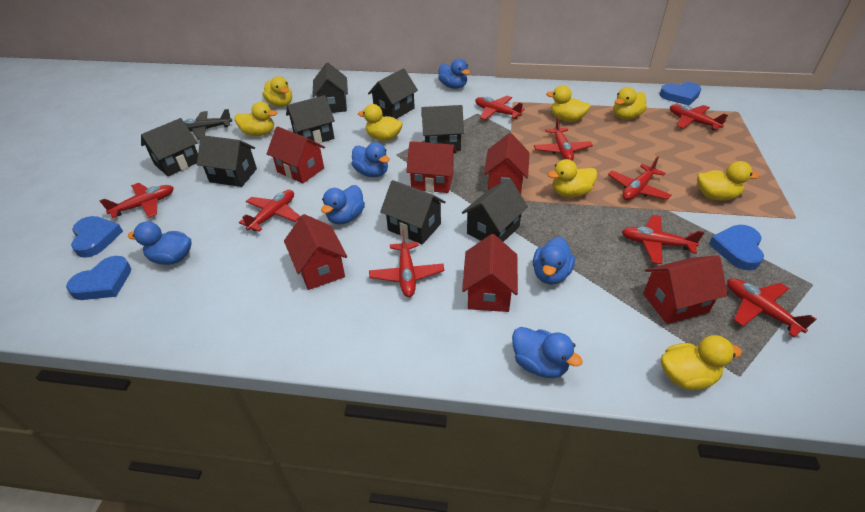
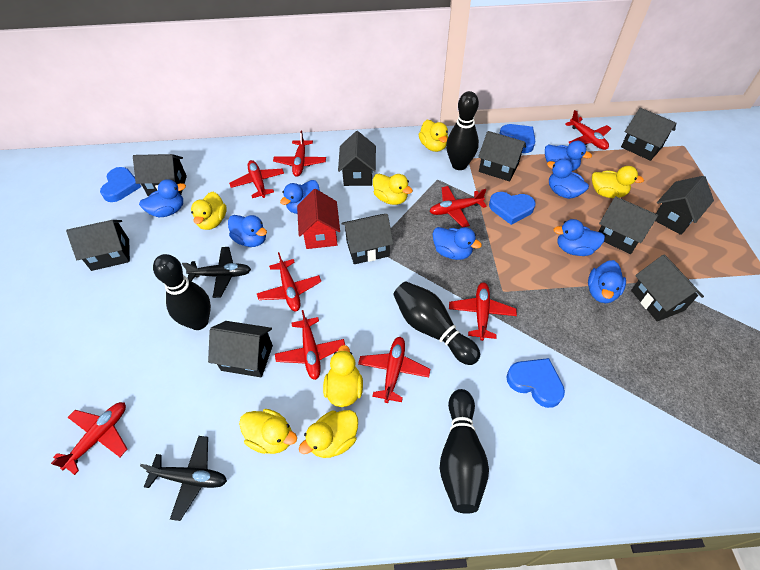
black bowling pin: none = 0 -> [153,254,211,330] [393,281,480,365] [440,389,489,514] [446,91,479,170] = 4
black house: [141,118,198,176] [197,135,257,187] [286,95,335,144] [312,63,348,113] [368,68,418,119] [380,180,446,244] [421,105,464,151] [462,179,528,242] = 8 -> [66,220,130,271] [133,154,187,196] [208,321,273,377] [338,131,376,186] [341,214,394,264] [478,131,526,182] [598,196,658,254] [621,108,676,161] [631,254,704,321] [655,176,714,235] = 10
black plane: [184,109,232,140] = 1 -> [140,436,227,521] [182,247,251,298] = 2
blue duck: [128,222,192,265] [321,185,365,225] [352,142,390,177] [438,59,470,89] [512,327,583,378] [533,237,575,285] = 6 -> [139,179,186,217] [228,215,267,247] [280,180,320,214] [433,227,482,260] [545,141,592,171] [547,159,589,199] [553,219,605,256] [588,260,626,303] = 8
red house: [267,126,325,183] [284,214,347,290] [406,141,457,193] [462,234,518,312] [484,133,530,194] [643,256,728,324] = 6 -> [297,189,340,249] = 1
yellow duck: [234,102,277,136] [262,76,292,107] [358,104,403,141] [546,85,591,122] [548,159,597,197] [613,87,647,120] [661,335,742,391] [697,161,759,200] = 8 -> [191,192,227,230] [239,409,297,454] [299,410,358,458] [323,345,363,407] [373,174,413,205] [418,120,448,152] [592,166,644,198] = 7

